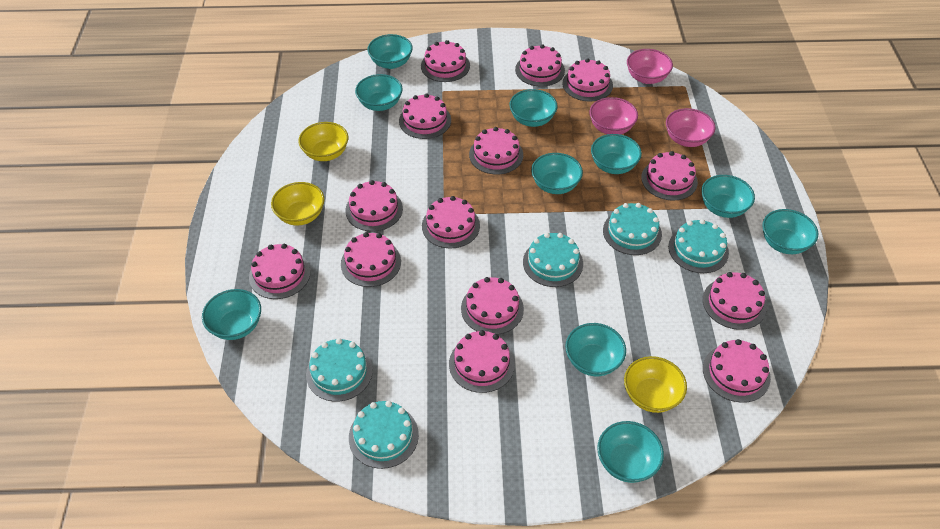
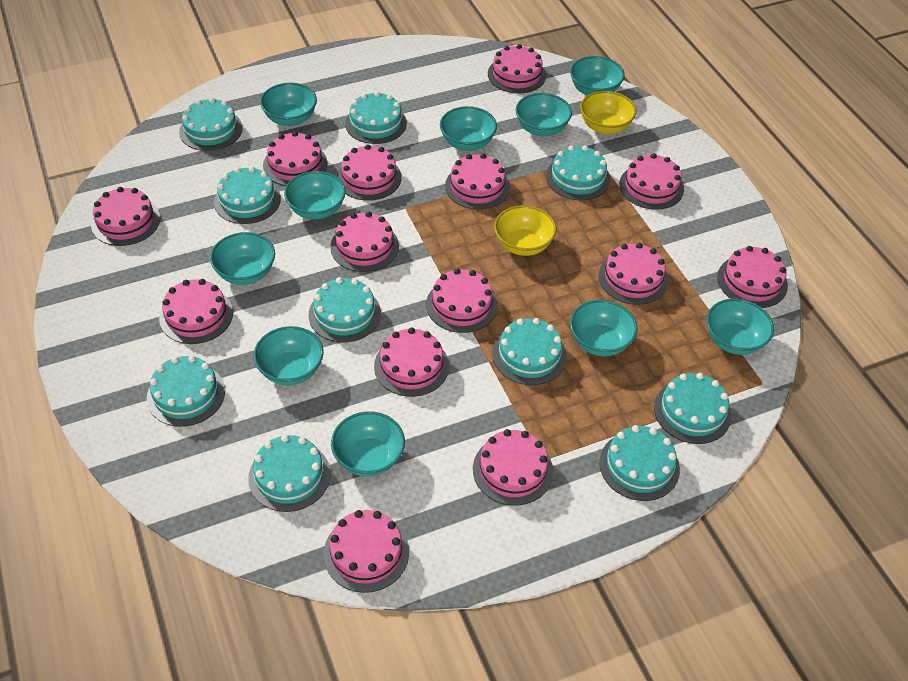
pink bowl: [589,97,638,135] [627,49,673,84] [666,108,715,147] = 3 -> none = 0
turquoise cake: [306,338,373,402] [349,401,419,469] [523,233,583,287] [603,203,662,255] [668,219,729,273] = 5 -> [147,356,225,427] [179,98,243,151] [214,166,281,224] [248,435,331,512] [308,277,381,342] [345,91,407,144] [492,318,567,385] [546,145,610,200] [599,425,680,501] [654,373,732,444] = 10
yellow bowl: [271,182,324,225] [298,122,348,161] [624,356,687,413] = 3 -> [494,205,557,256] [580,91,637,134] = 2

